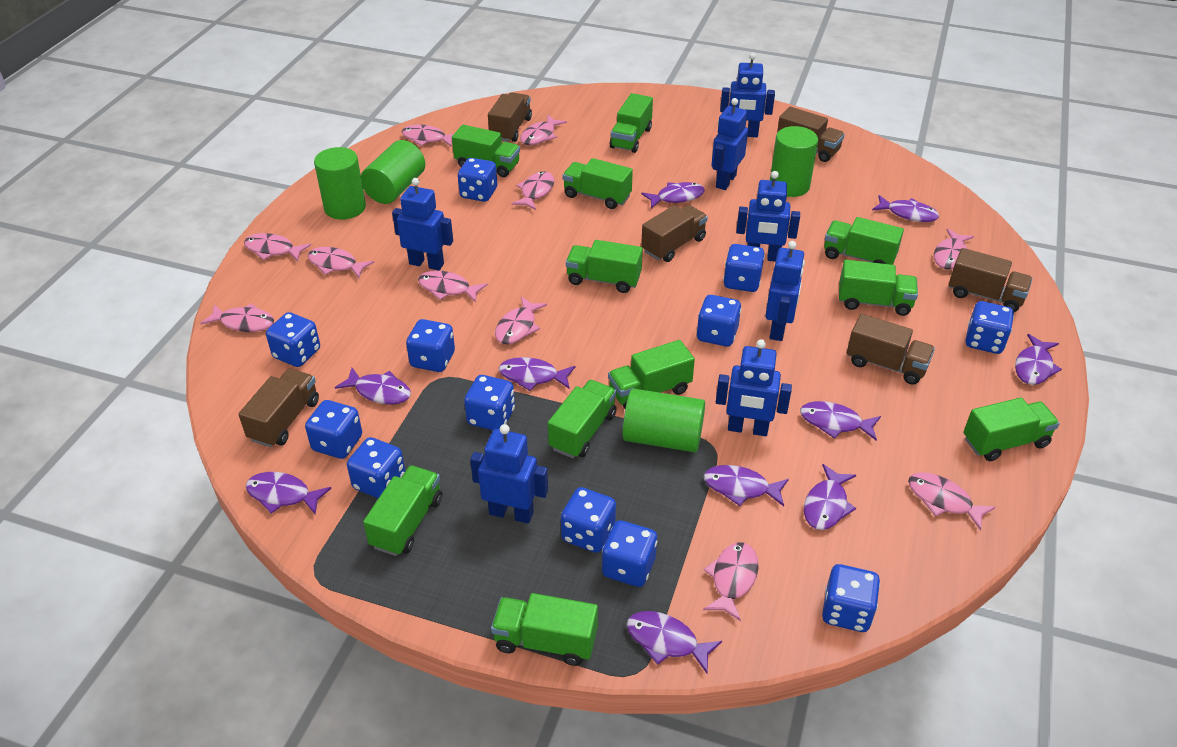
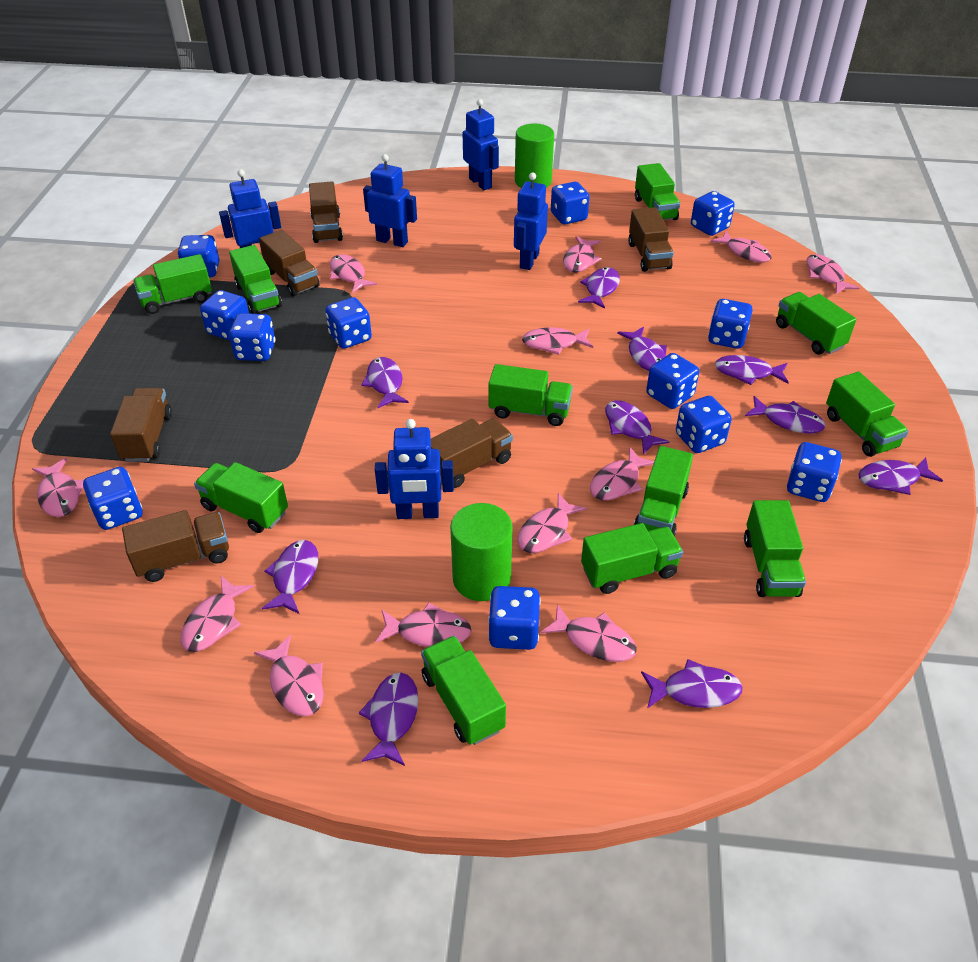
blue robot: [392,178,453,271] [470,424,548,523] [711,98,748,190] [716,339,792,436] [720,53,775,137] [736,171,800,262] [765,241,805,341] = 7 -> [219,169,281,256] [363,154,417,247] [375,419,454,519] [463,99,499,190] [514,172,548,270] = 5
green cylinder: [314,147,366,220] [361,140,425,204] [623,389,705,452] [770,126,818,197] = 4 -> [450,503,513,601] [515,124,554,188] = 2
pink fish: [200,303,274,332] [244,233,311,261] [308,247,374,278] [401,124,453,146] [418,271,488,302] [495,296,547,344] [512,171,555,210] [520,115,567,145] [703,542,758,621] [908,472,996,531] [934,229,974,270] = 11 -> [32,458,84,517] [180,576,254,652] [254,635,324,717] [330,254,377,293] [376,603,471,647] [517,493,587,553] [522,327,593,355] [541,604,637,662] [563,236,601,272] [590,447,654,500] [711,231,772,263] [806,254,859,294] = 12

